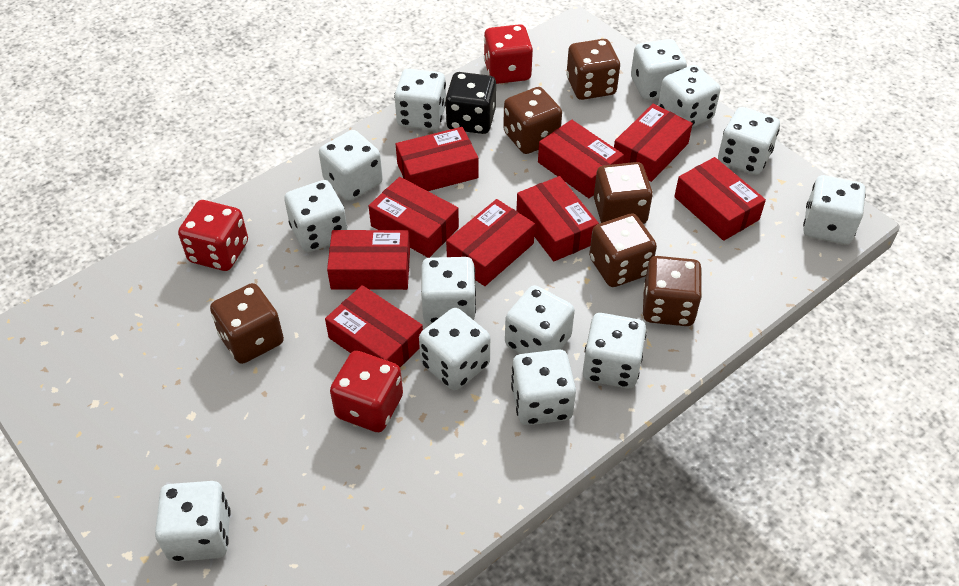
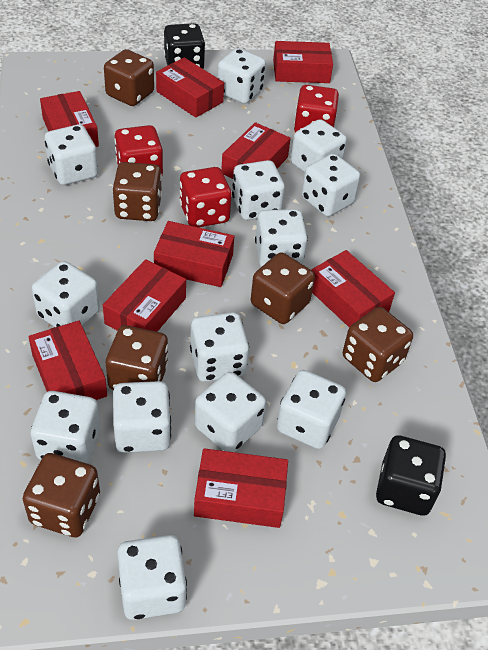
black dice: [445,72,496,134] = 1 -> [164,23,205,69] [376,435,446,516] = 2

